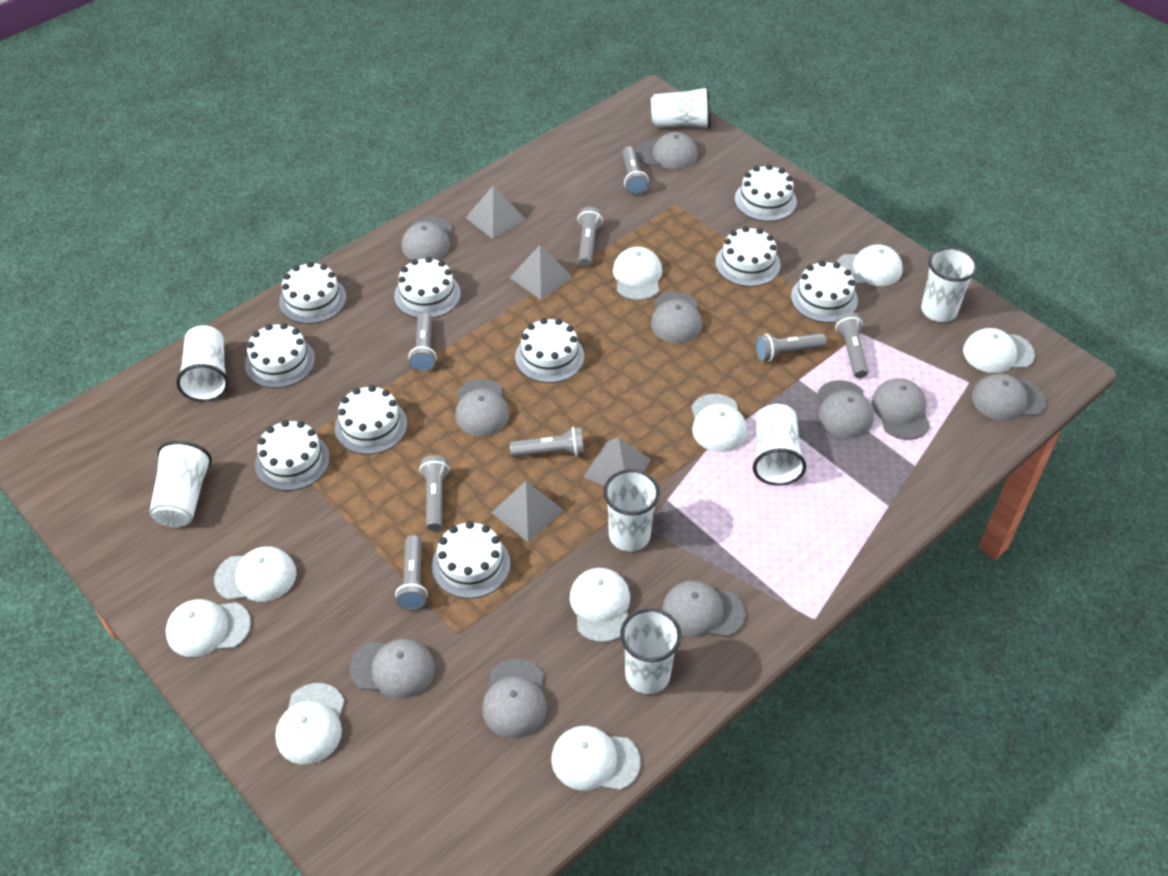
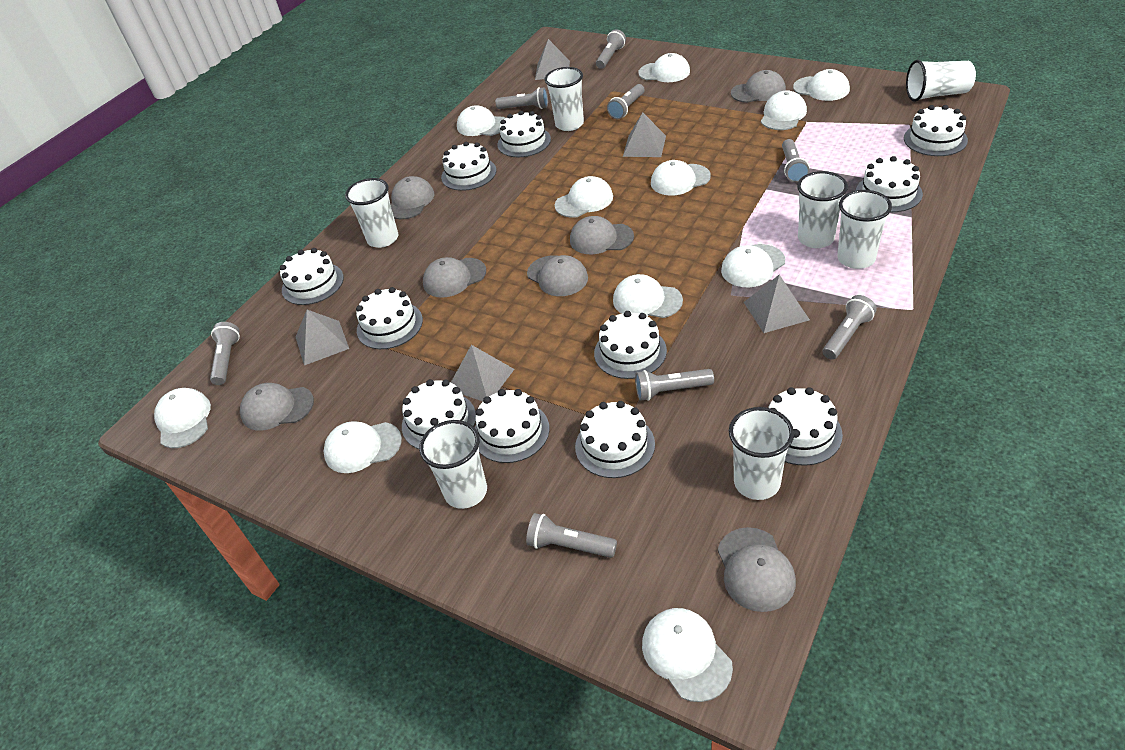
grey cap: [350,639,435,699] [401,216,453,260] [455,379,510,436] [482,658,547,738] [636,132,698,169] [651,292,702,343] [662,580,745,637] [818,380,874,438] [871,378,930,440] [972,373,1046,421] = 10 -> [240,383,314,431] [391,176,434,219] [423,257,486,298] [527,255,588,296] [570,216,634,254] [718,527,796,612] [731,70,786,103] = 7
grey pyramid: [465,186,526,239] [491,481,564,542] [510,245,572,300] [584,437,651,486] = 4 -> [296,310,349,366] [451,345,514,401] [535,39,570,80] [623,112,666,157] [744,274,810,333] = 5
white cake: [245,323,315,388] [255,420,330,491] [279,262,346,324] [335,385,407,454] [394,257,461,318] [432,521,510,599] [515,318,584,383] [715,226,781,287] [735,164,797,221] [791,261,858,323] = 10 -> [280,248,344,305] [356,287,423,349] [402,379,476,449] [441,142,496,191] [475,389,550,463] [497,111,551,157] [575,401,655,478] [594,311,667,379] [768,387,843,466] [856,156,923,212] [904,105,968,156] = 11
white cap: [166,599,251,657] [214,546,297,602] [275,683,344,764] [551,726,640,790] [570,568,630,642] [613,247,662,300] [691,394,747,452] [837,244,903,286] [963,328,1035,373] = 9 -> [154,388,211,448] [323,421,402,473] [457,105,506,136] [555,176,613,218] [613,274,683,318] [638,53,690,82] [642,608,733,702] [651,160,711,196] [721,244,785,288] [761,90,807,130] [793,69,850,101] = 11

